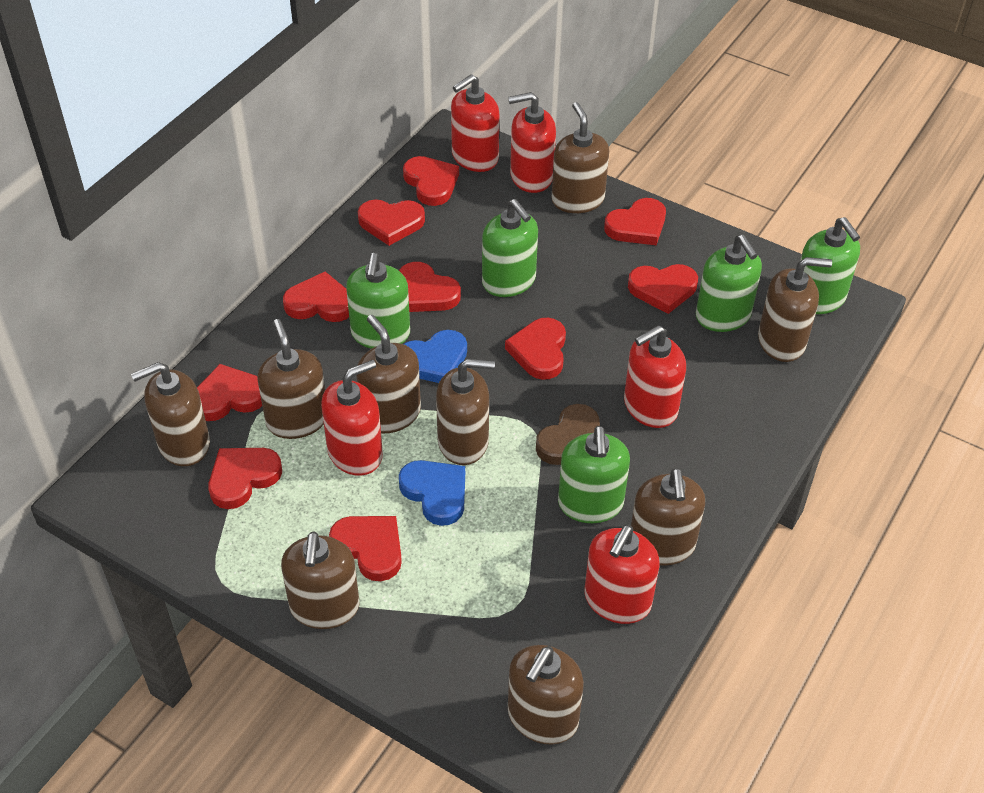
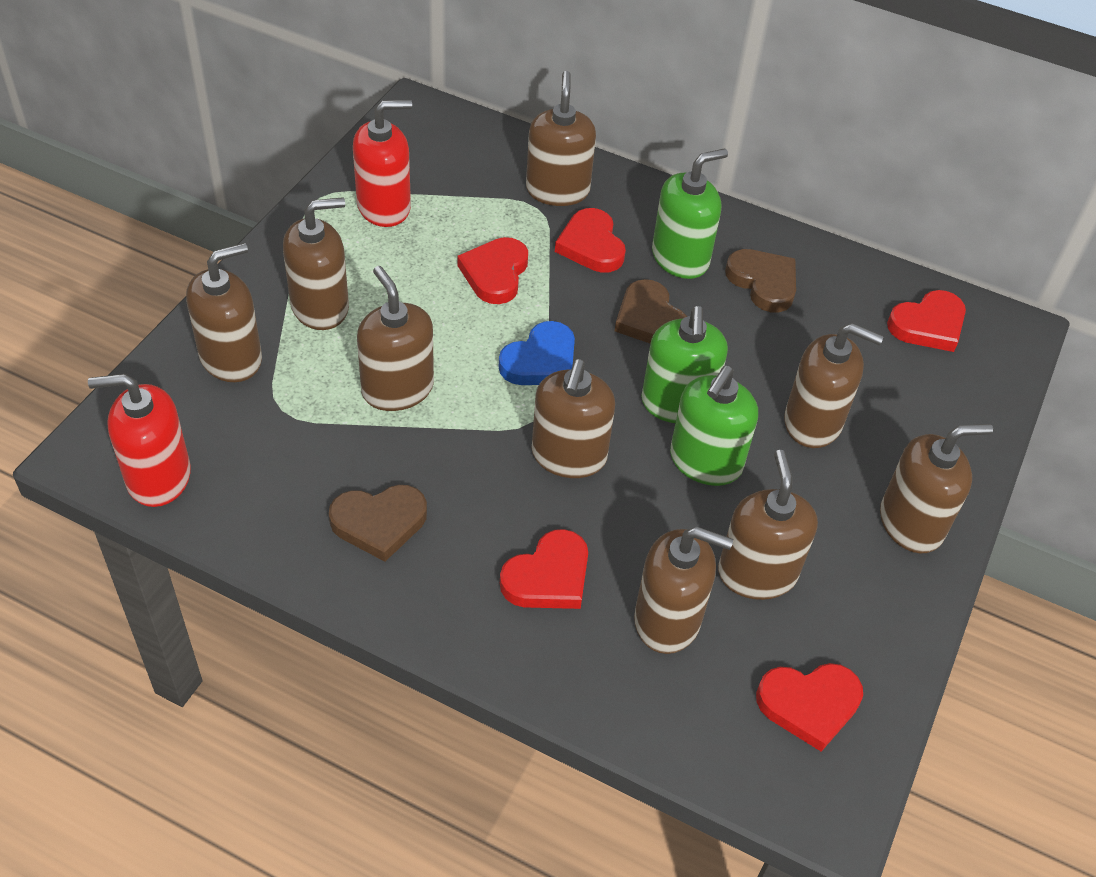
blue heart: [399,460,465,526] [404,330,467,383] = 2 -> [499,321,575,385] = 1
brown heart: [536,404,600,465] = 1 -> [329,485,427,562] [615,279,687,344] [725,249,796,312] = 3
green soap dispenser: [346,253,410,349] [482,199,538,297] [558,426,630,523] [696,235,762,332] [800,217,860,314] = 5 -> [641,306,728,423] [652,148,728,279] [670,366,758,486] = 3
red heart: [197,364,262,421] [208,448,282,509] [283,272,349,322] [329,516,402,581] [358,200,425,246] [399,262,461,312] [403,156,459,206] [505,318,566,380] [604,198,666,245] [628,264,698,314] = 10 -> [457,237,528,304] [500,529,588,609] [555,208,626,273] [756,663,863,752] [887,290,966,352] = 5
red soap dispenser: [321,360,383,476] [451,74,499,172] [508,92,556,193] [584,525,659,624] [624,325,686,428] = 5 -> [88,374,191,507] [353,100,412,227] = 2

